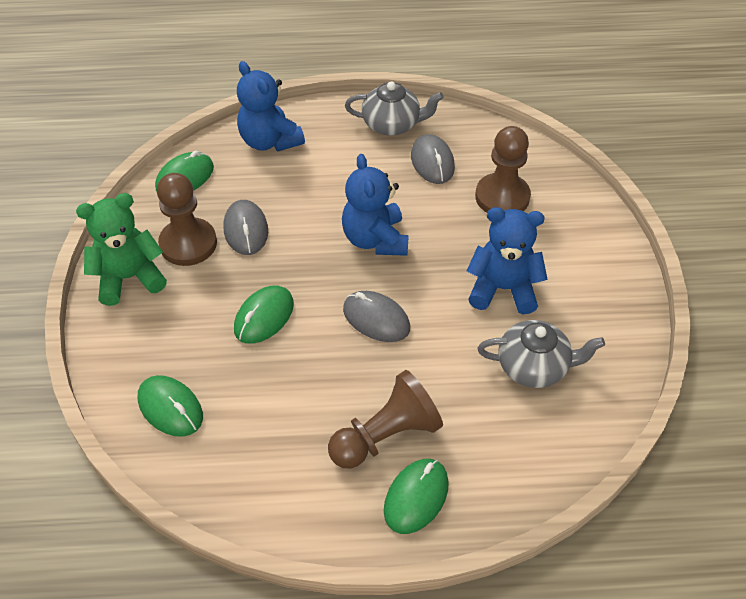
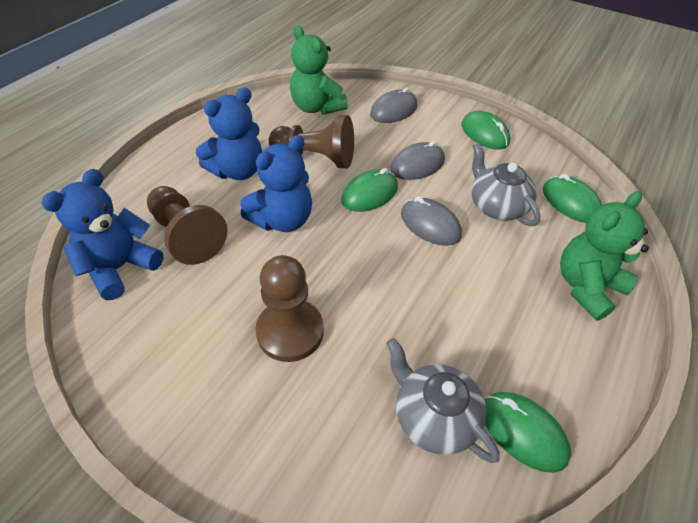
green teddy bear: [76,193,167,306] = 1 -> [290,26,348,115] [560,191,649,321] = 2

